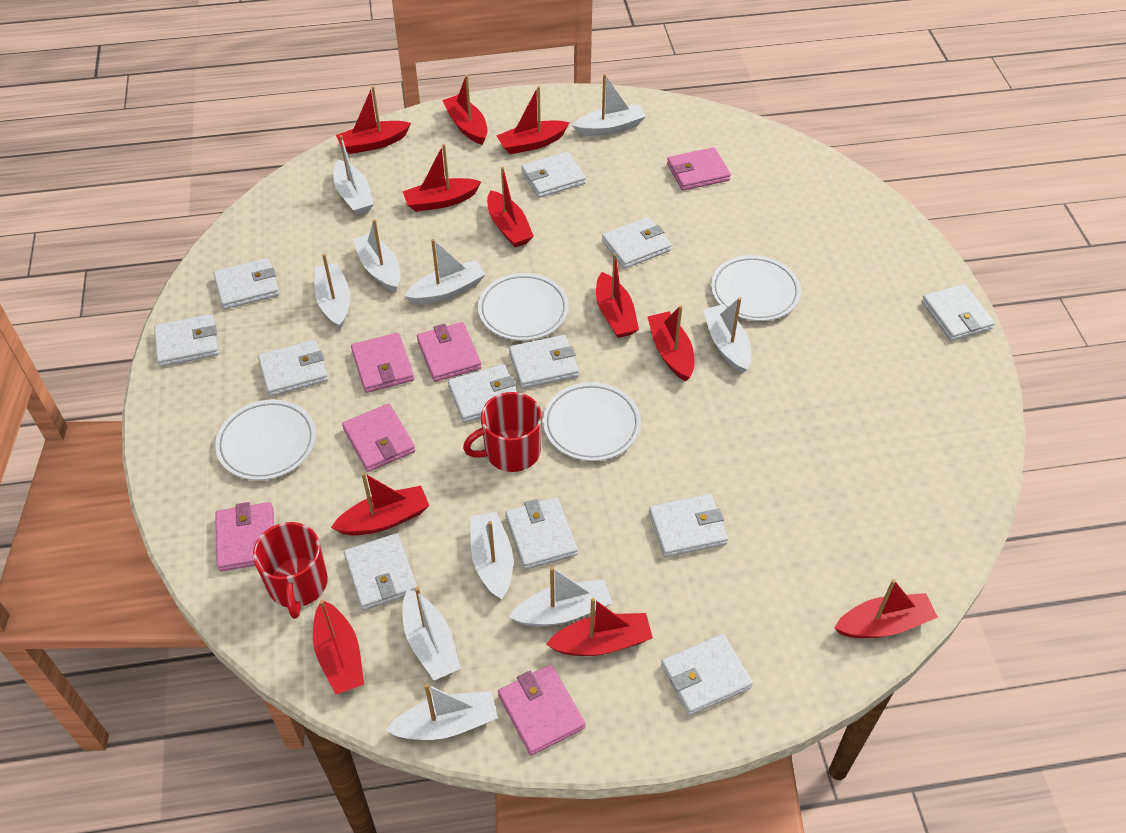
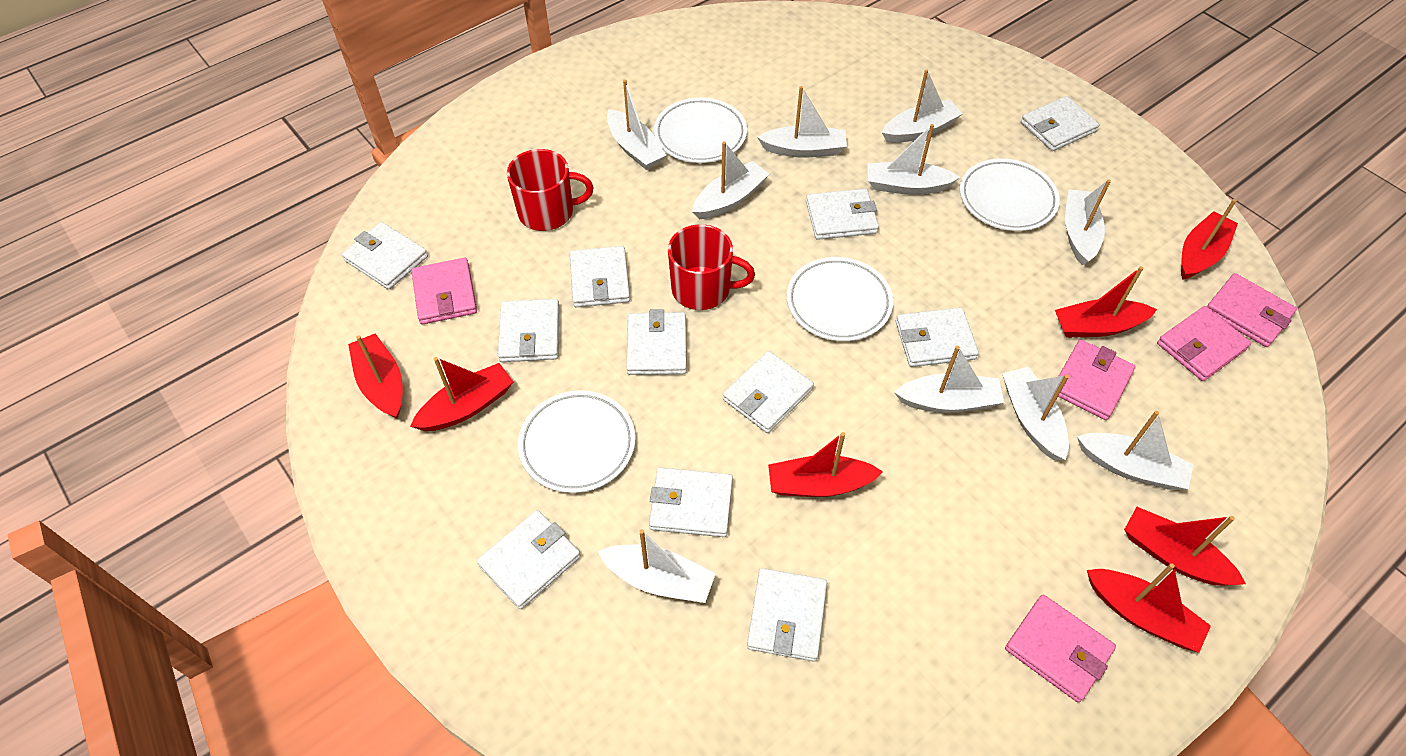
pink wallet: [215,502,274,571] [342,403,415,472] [351,333,414,393] [417,322,481,382] [498,664,585,756] [667,147,731,191] = 6 -> [411,258,477,325] [1005,595,1116,703] [1058,340,1136,420] [1157,306,1251,381] [1207,273,1297,347] = 5
red boat: [313,600,364,694] [331,472,429,535] [336,86,411,154] [402,144,481,212] [442,75,487,145] [487,167,534,247] [497,86,570,154] [546,598,653,656] [596,253,639,338] [648,305,694,381] [834,579,938,638] = 11 -> [348,333,403,419] [410,357,513,431] [768,432,883,497] [1055,266,1157,337] [1087,563,1211,653] [1124,507,1246,586] [1181,199,1238,280] = 7
white wallet: [154,314,219,367] [213,258,279,309] [258,340,328,396] [344,533,417,610] [448,364,517,423] [505,497,578,570] [509,335,579,389] [521,152,586,198] [602,217,671,269] [649,494,728,557] [661,634,753,715] [922,284,995,341] = 12 -> [342,222,428,290] [477,510,581,609] [498,299,560,362] [570,246,630,307] [626,309,687,375] [649,467,733,537] [723,351,814,433] [747,568,827,662] [806,189,879,240] [896,307,979,367] [1021,96,1099,151] = 11

